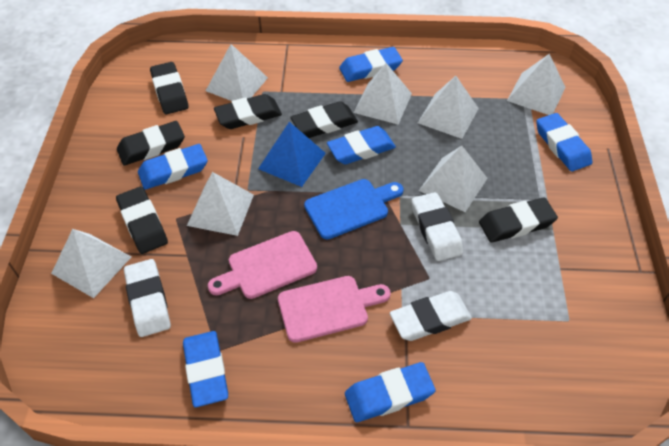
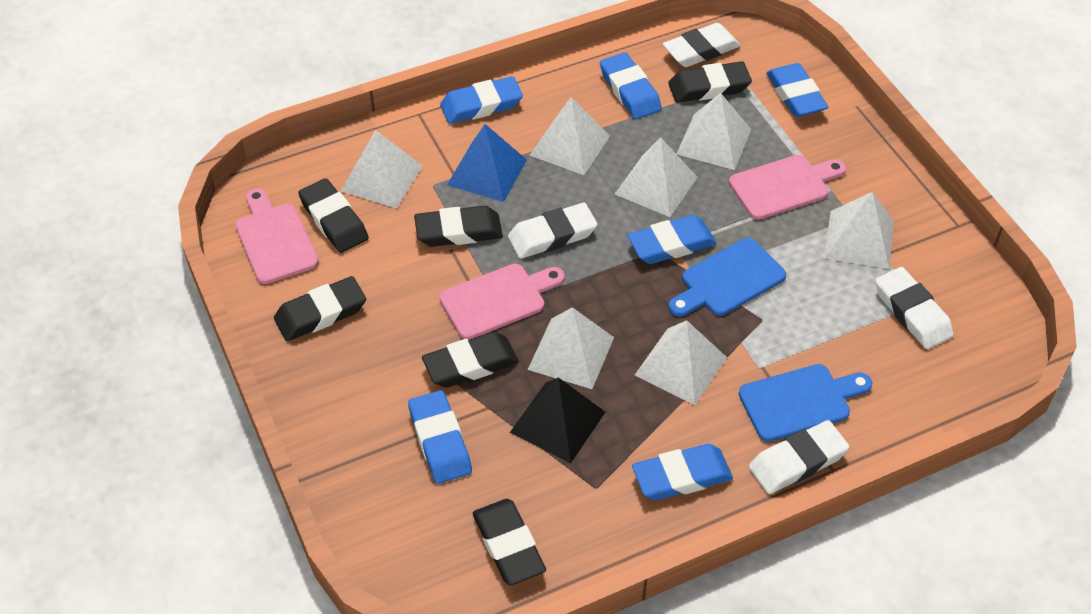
black pyramid: none = 0 -> [510,377,605,463] = 1
blue cutting board: [304,179,404,240] = 1 -> [669,238,786,317] [739,364,872,442] = 2
pink cutting board: [208,231,317,299] [278,276,391,343] = 2 -> [235,188,319,284] [440,264,565,339] [729,155,846,220] = 3
white eraser: [124,259,171,337] [390,291,472,341] [411,192,463,261] = 3 -> [508,203,598,259] [663,23,740,67] [749,420,850,494] [875,267,954,349] = 4

